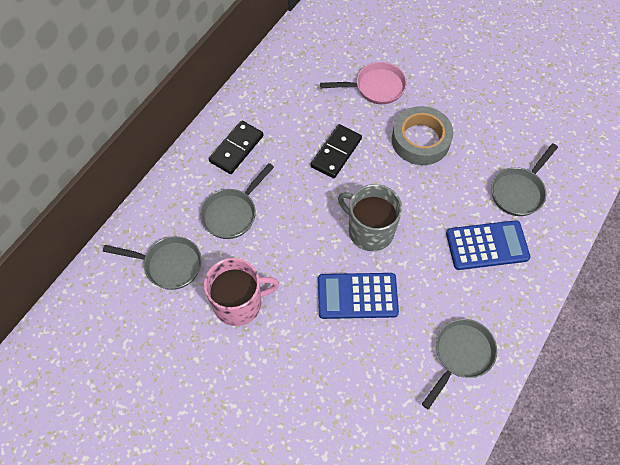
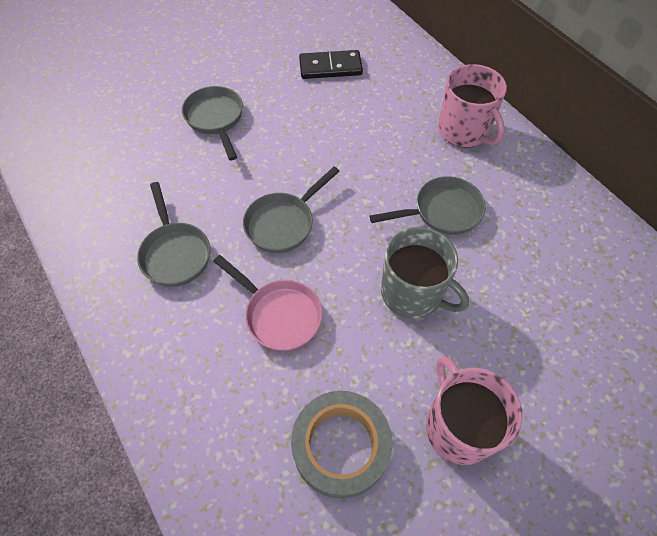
black domino: [209,121,264,174] [311,124,362,178] = 2 -> [299,50,363,79] = 1
blue calculator: [318,273,399,319] [446,220,530,270] = 2 -> none = 0
pink mug: [204,258,279,326] = 1 -> [426,356,523,465] [438,64,507,148] = 2

